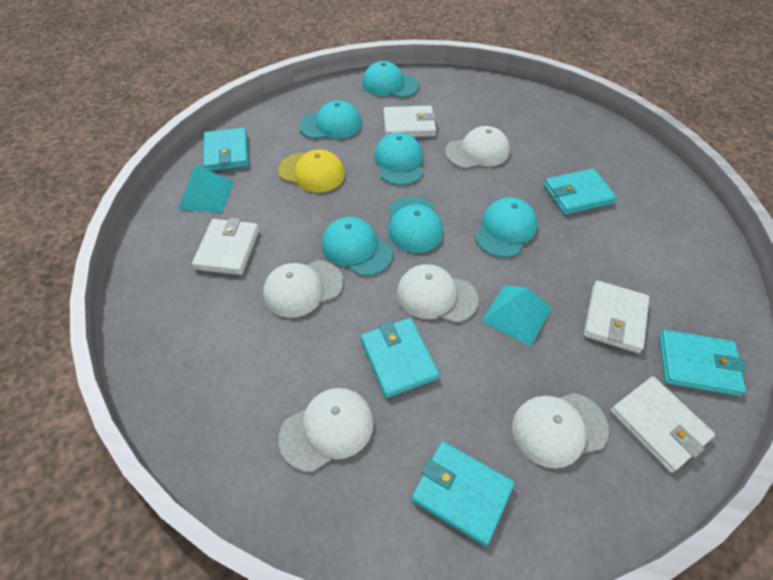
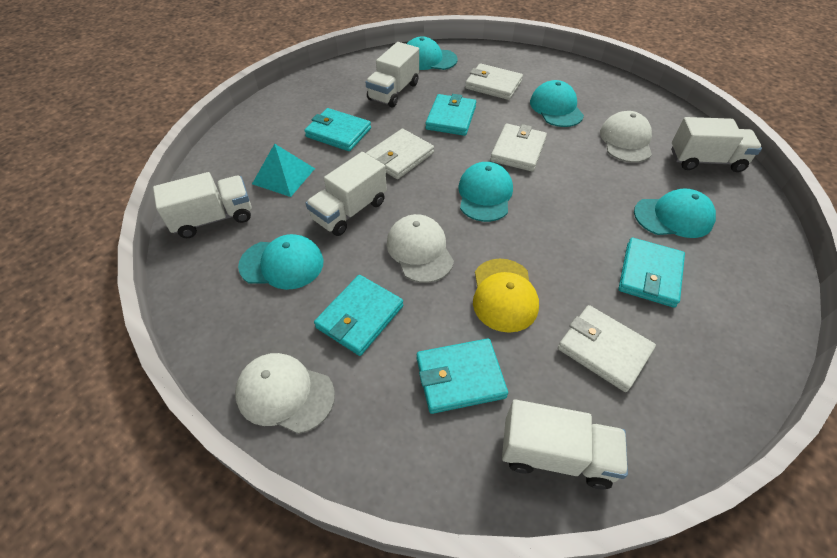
turquoise cap: [299,100,362,139] [322,217,393,276] [362,61,419,98] [374,132,423,185] [388,196,443,253] [475,197,537,258] = 6 -> [238,234,323,290] [407,36,457,70] [458,162,513,222] [530,80,584,127] [634,188,716,238] = 5
turquoise pyramid: [178,165,234,213] [481,285,552,347] = 2 -> [252,144,315,197] = 1
white cap: [263,260,343,318] [279,388,374,472] [397,264,479,323] [445,126,510,169] [512,393,609,468] = 5 -> [235,353,335,434] [387,214,454,283] [600,111,652,163] = 3
white truck: none = 0 -> [153,172,251,238] [306,152,387,236] [365,42,419,107] [502,399,628,489] [671,117,762,172] = 5

